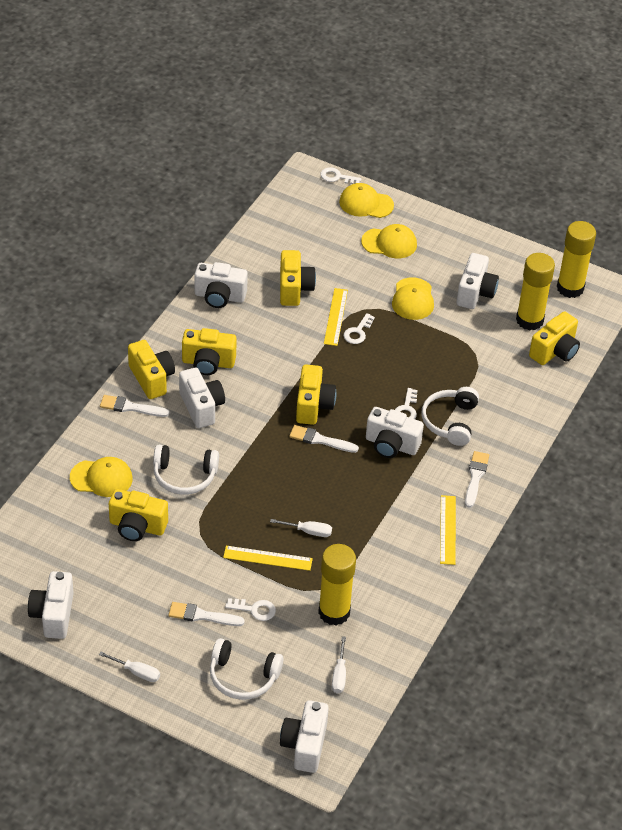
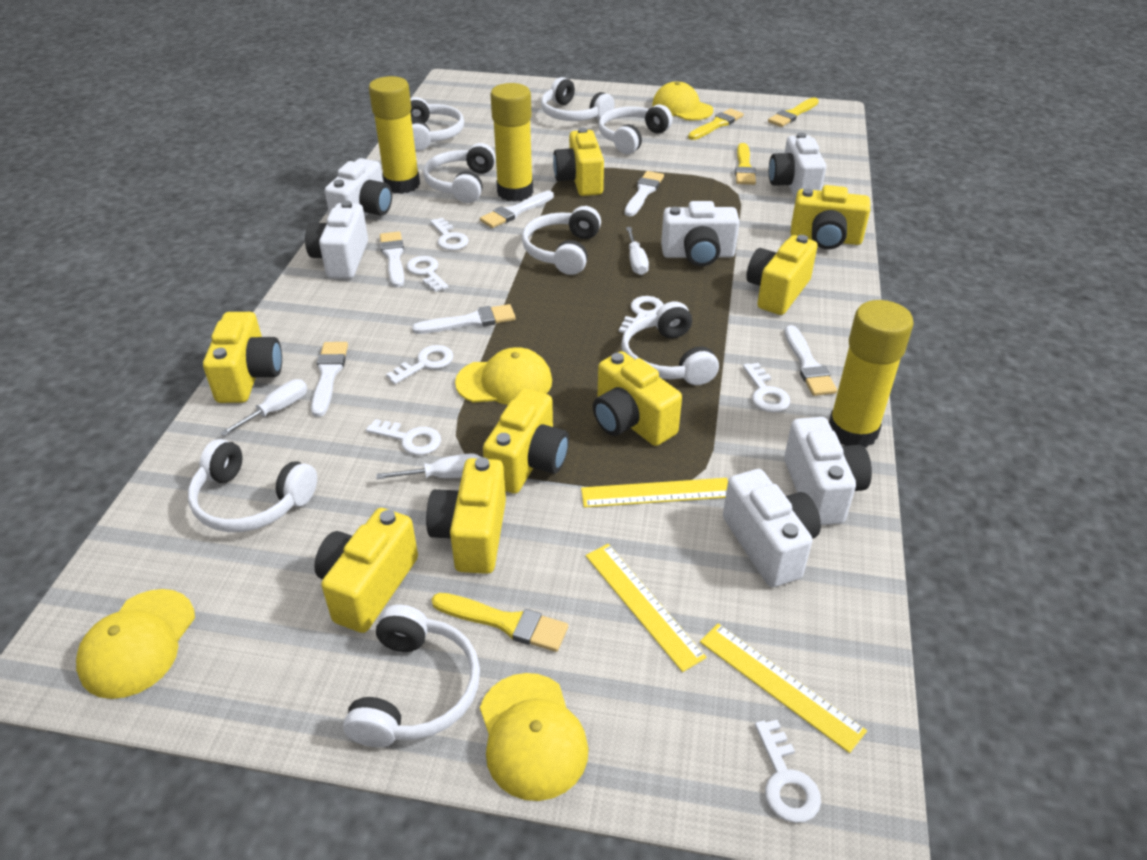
white brush: [100,395,169,417] [168,602,245,626] [289,425,359,453] [465,451,489,508] = 4 -> [311,342,348,417] [380,231,404,287] [412,304,516,334] [480,191,554,228] [625,171,664,216] [785,325,837,396] = 6
white headphones: [153,445,219,495] [210,638,283,700] [421,387,479,446] = 3 -> [188,439,317,532] [343,605,480,747] [410,97,464,151] [423,143,496,203] [522,206,601,275] [541,77,615,121] [599,104,673,154] [621,301,719,385] = 8
white key: [225,598,276,621] [320,167,361,184] [343,313,375,344] [395,388,418,419] = 4 -> [366,419,441,455] [386,345,453,384] [406,256,448,292] [430,218,469,250] [619,296,664,333] [743,363,790,412] [755,720,821,823] = 7
yellow brush: none = 0 -> [432,593,568,652] [688,109,744,140] [735,143,756,185] [768,97,819,127] = 4
yellow camera: [109,489,168,541] [128,340,175,399] [182,328,237,375] [280,250,316,306] [296,364,336,425] [529,311,580,365] = 6 -> [203,312,282,403] [314,508,418,633] [426,457,506,574] [483,389,569,494] [553,128,604,196] [593,351,682,446] [746,235,818,315] [791,185,870,249] = 8

